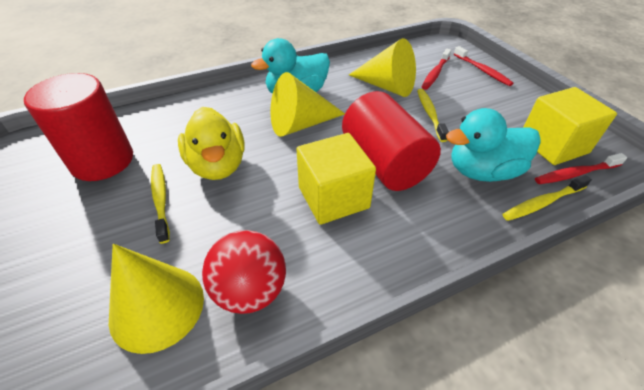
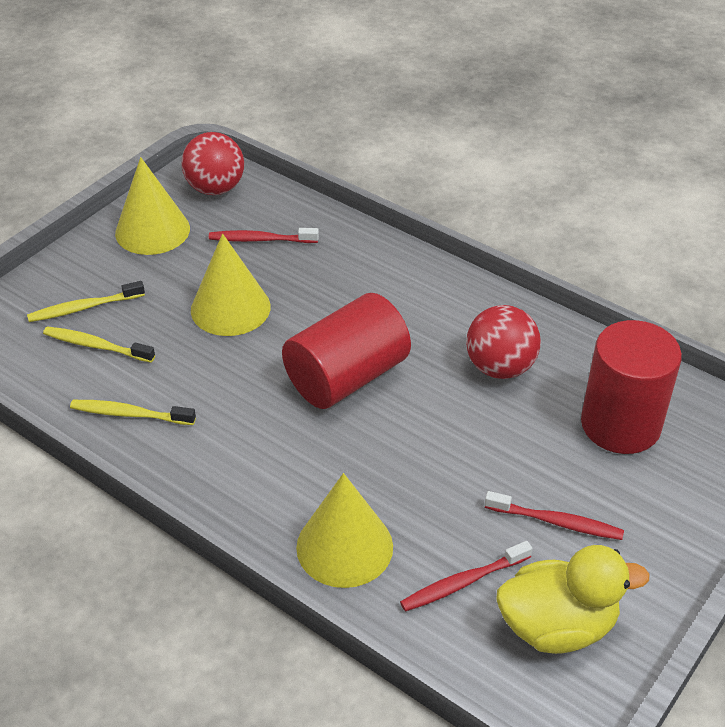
red ball: [202,230,286,314] = 1 -> [182,132,244,195] [466,305,541,379] = 2
turquoise duck: [251,38,330,94] [446,108,541,182] = 2 -> none = 0
yellow cube: [297,133,376,225] [523,87,617,165] = 2 -> none = 0

